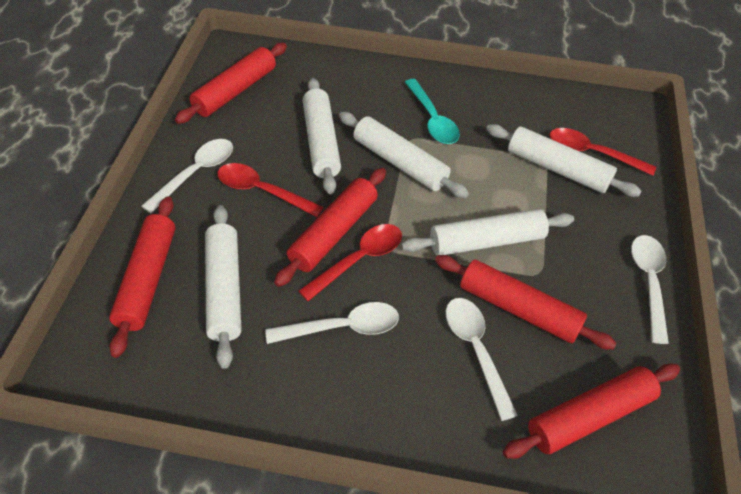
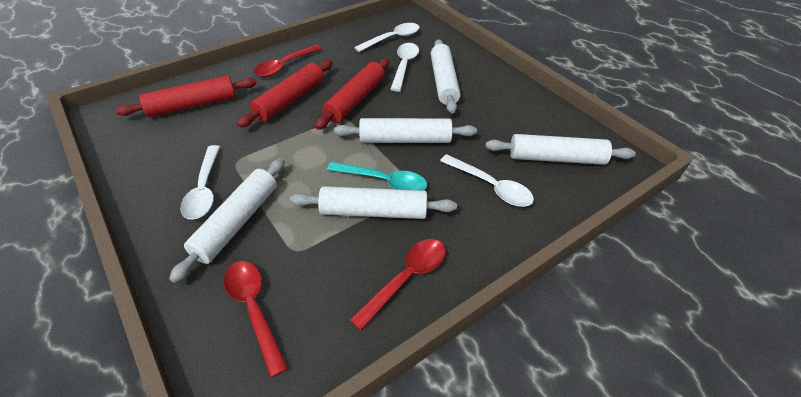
red rolling pin: [109,196,175,358] [175,43,287,124] [274,168,386,287] [435,255,617,350] [503,363,680,459] = 5 -> [115,76,257,117] [237,60,333,127] [315,58,389,130] = 3

